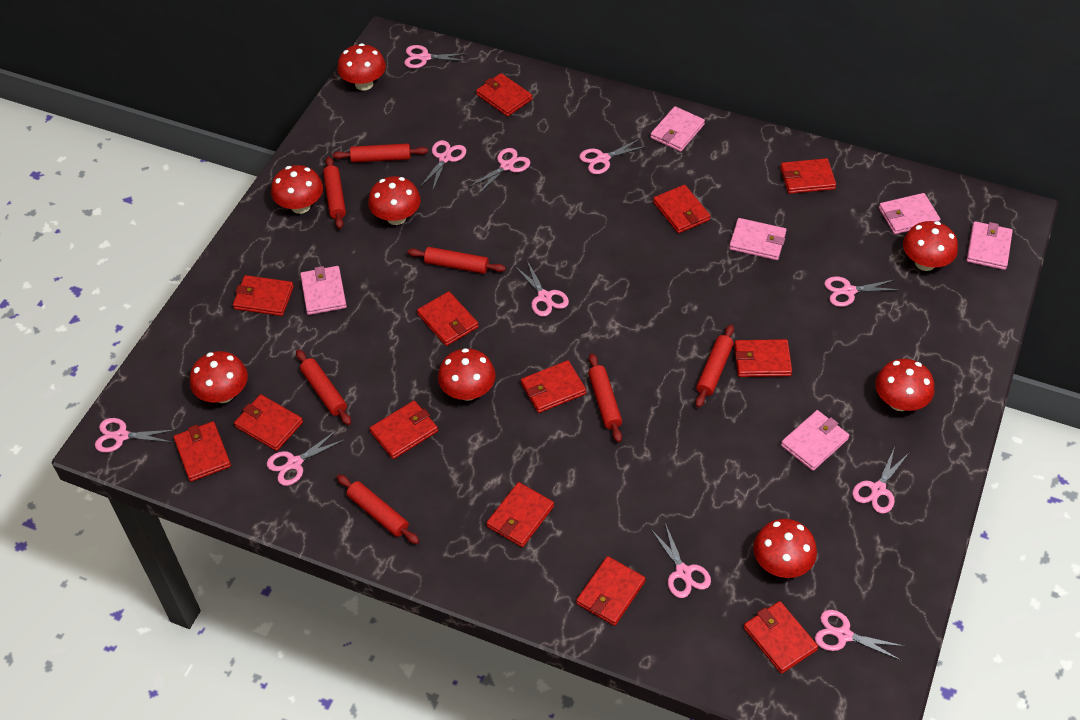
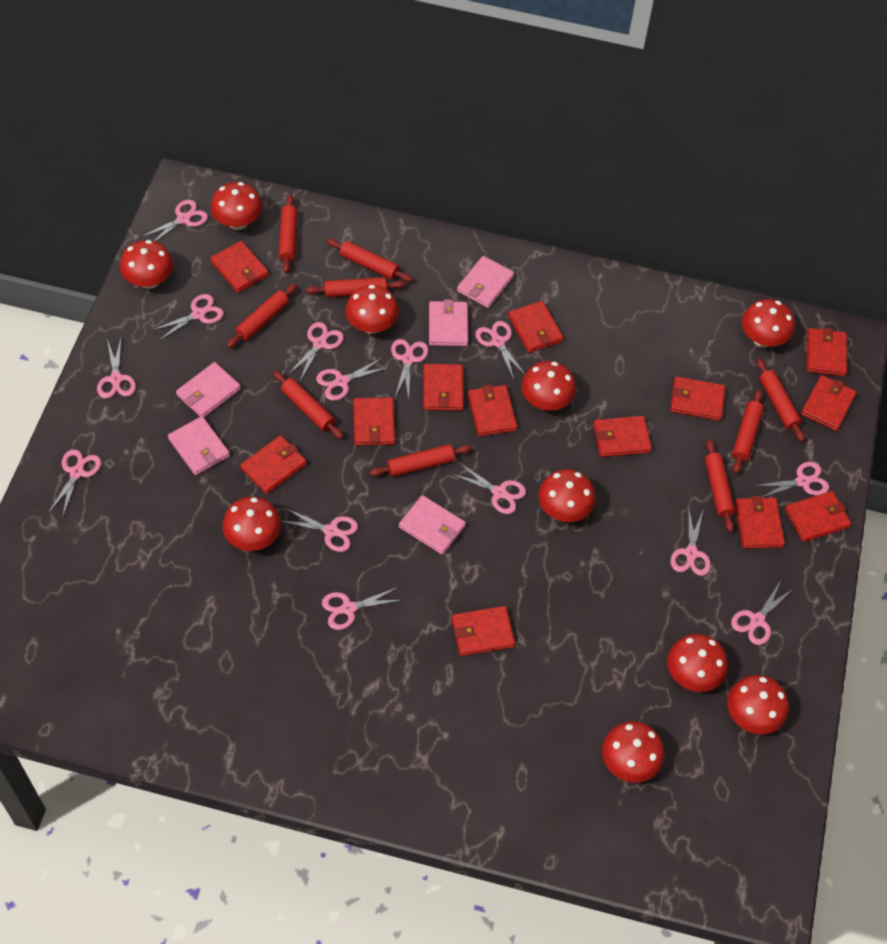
pink scissors: [95,418,175,453] [267,430,344,486] [404,45,469,68] [420,140,466,192] [469,148,530,193] [515,261,569,317] [579,139,647,174] [651,523,711,598] [815,610,904,661] [824,276,900,307] [852,447,909,514] = 11 -> [48,449,101,518] [97,339,136,398] [141,200,208,241] [153,294,224,341] [281,508,358,552] [288,322,344,381] [316,358,390,401] [322,587,402,630] [391,339,429,399] [452,463,526,514] [475,321,525,380] [670,510,711,576] [731,581,794,645] [753,462,829,498] = 14
pink wallet: [300,266,347,315] [650,106,705,152] [729,218,786,260] [781,410,849,471] [879,193,940,234] [967,221,1013,270] = 6 -> [168,416,230,475] [176,362,241,417] [399,495,466,555] [429,299,468,346] [457,256,514,308] = 5
red mushroom: [190,351,248,403] [271,165,323,214] [337,43,386,91] [368,176,421,225] [438,348,496,401] [753,519,817,578] [875,359,934,411] [903,221,958,271] = 8 -> [120,240,173,289] [211,182,263,230] [222,497,281,551] [345,285,399,334] [521,361,576,411] [538,469,596,522] [602,721,664,783] [667,634,728,692] [727,675,789,734] [742,299,795,347] = 10
red rolling pin: [296,350,351,425] [323,157,346,229] [333,144,428,163] [337,474,419,544] [407,247,506,274] [588,353,622,443] [695,325,734,408] = 7 -> [226,284,297,348] [273,371,343,439] [279,195,298,273] [306,277,405,297] [326,239,413,282] [370,444,472,477] [705,439,735,532] [732,389,764,474] [756,358,805,442] = 9

